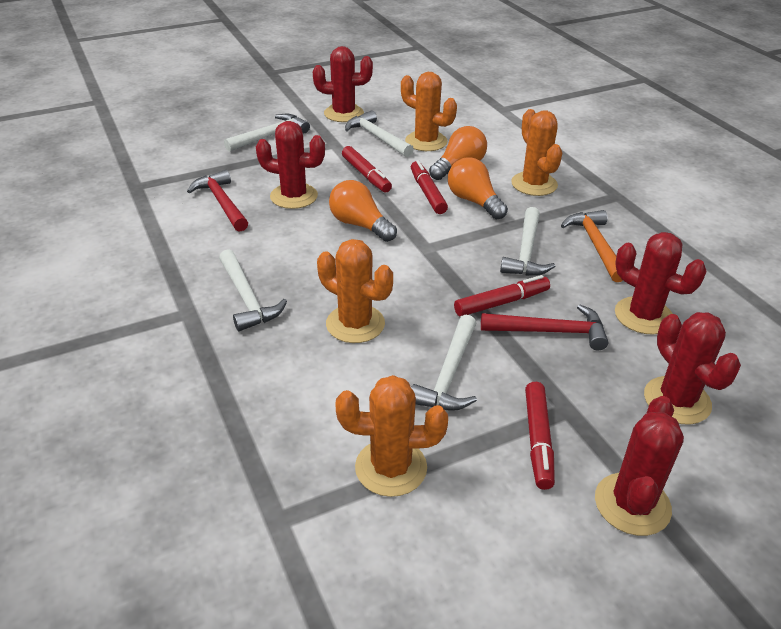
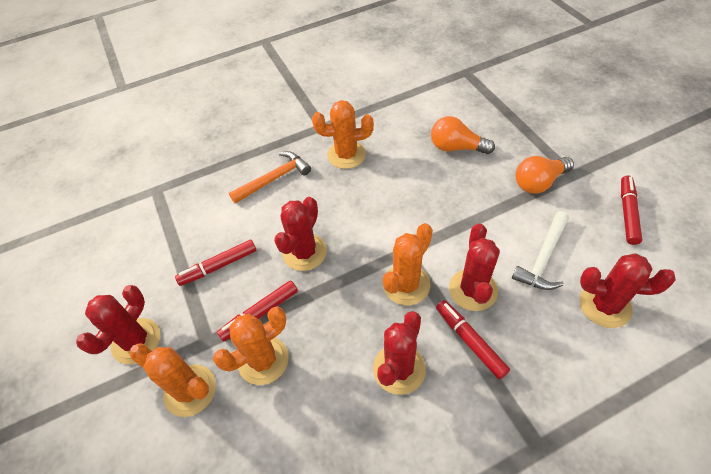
orange light bulb: [329,180,397,242] [429,126,487,180] [448,157,508,219] = 3 -> [431,116,495,154] [515,156,574,194] = 2
red hammer: [187,170,248,232] [481,304,608,350] = 2 -> none = 0
white hammer: [219,249,287,331] [224,114,310,152] [345,110,414,157] [411,315,477,411] [500,207,555,276] = 5 -> [512,211,569,290] = 1

